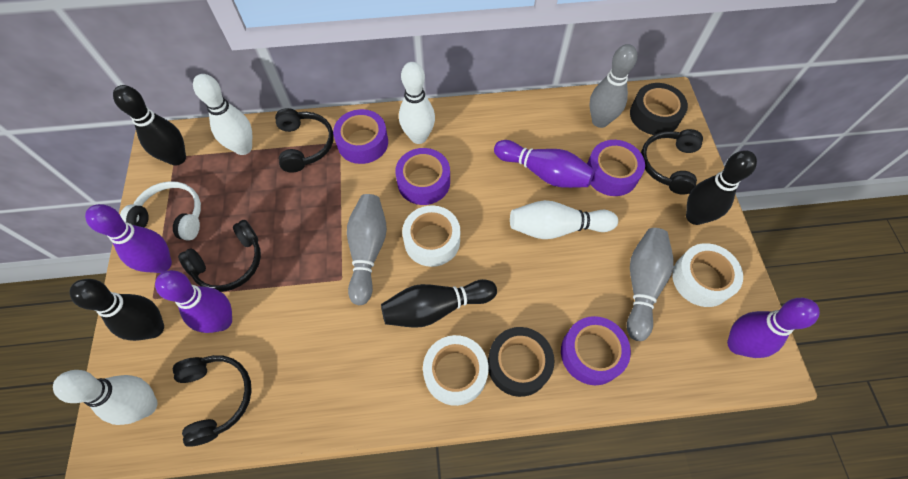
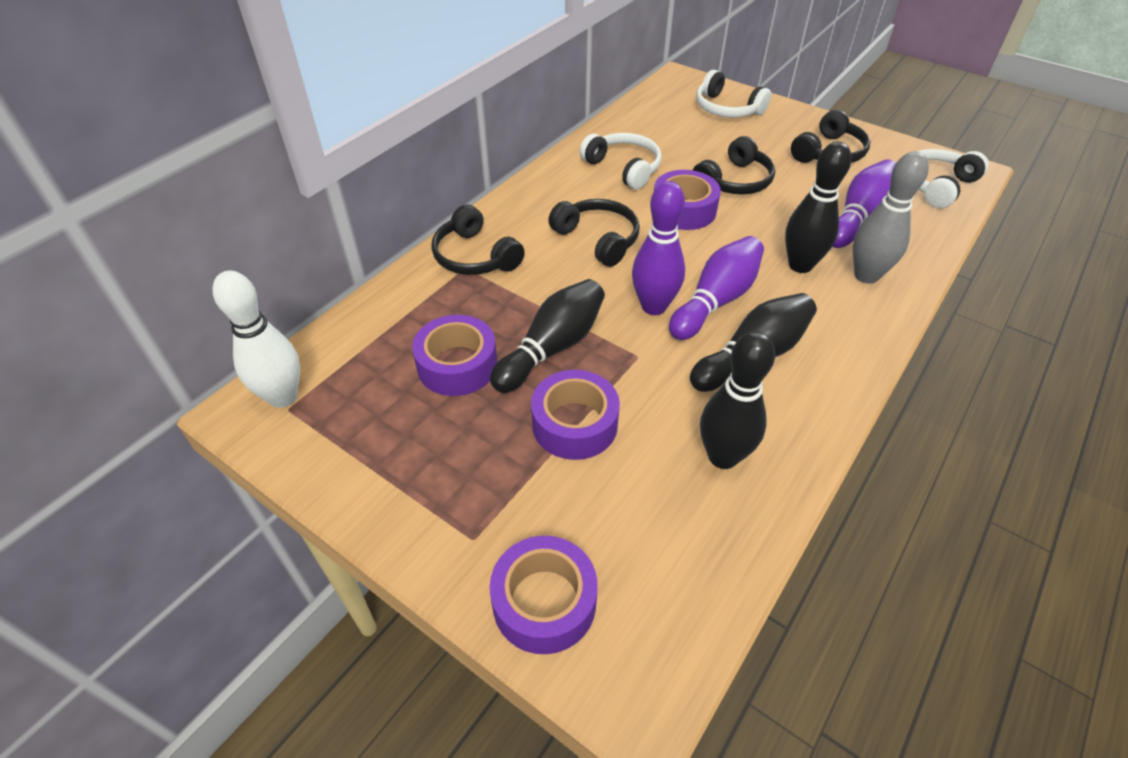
black tape: [488,327,555,397] [630,83,688,135] = 2 -> none = 0
grey bowling pin: [347,194,387,305] [589,44,637,128] [627,228,674,341] = 3 -> [853,151,929,284] = 1
purple bowling pin: [85,204,172,273] [155,270,232,333] [494,140,595,188] [727,298,820,358] = 4 -> [632,181,685,315] [669,236,764,340] [832,159,896,248] = 3
white bowling pin: [53,370,158,425] [193,74,252,155] [399,62,435,144] [510,200,618,239] = 4 -> [213,271,300,408] = 1
white headphones: [120,181,201,241] = 1 -> [580,133,661,190] [696,70,771,118] [917,149,989,208] = 3
white tape: [402,205,460,267] [423,335,489,406] [672,243,743,307] = 3 -> none = 0

